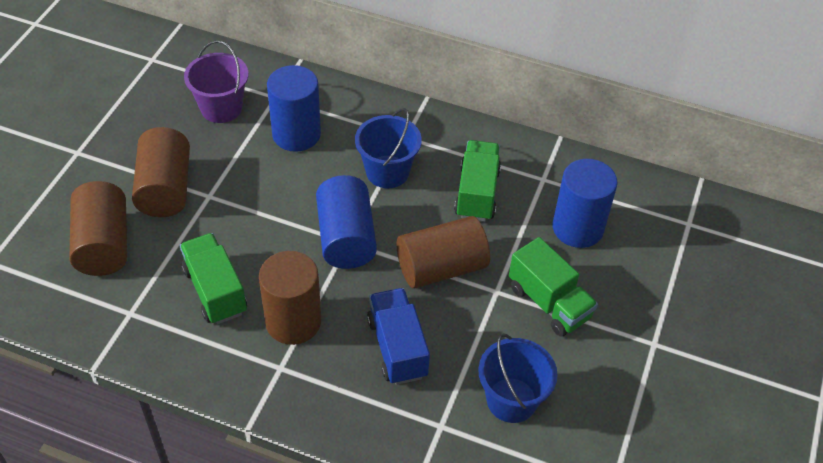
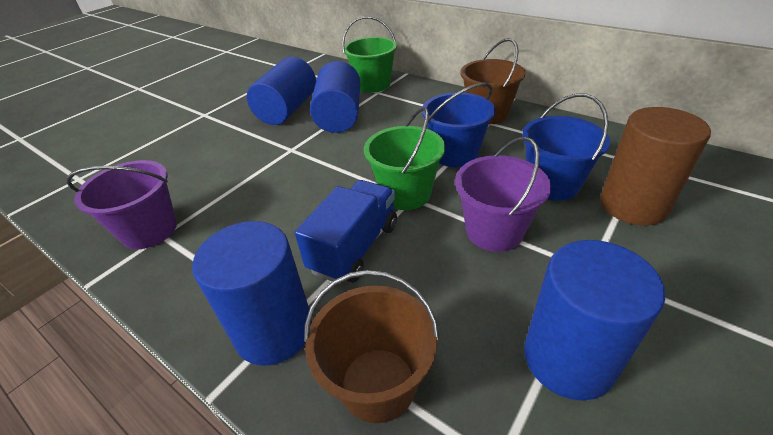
blue cylinder: [267,65,321,152] [316,175,377,269] [552,159,618,248] = 3 -> [192,221,312,366] [247,57,316,125] [310,61,360,133] [524,240,665,400] = 4
brown bucket: none = 0 -> [304,270,439,423] [460,38,526,124] = 2
brown cylinder: [69,181,127,276] [132,127,190,217] [259,251,321,345] [396,216,490,288] = 4 -> [600,107,711,226] = 1
green bucket: none = 0 -> [342,16,397,93] [364,107,445,210] = 2
green truck: [180,233,247,324] [454,140,501,221] [509,237,598,337] = 3 -> none = 0
purple bucket: [184,40,249,123] = 1 -> [67,160,177,249] [455,137,551,252] = 2

